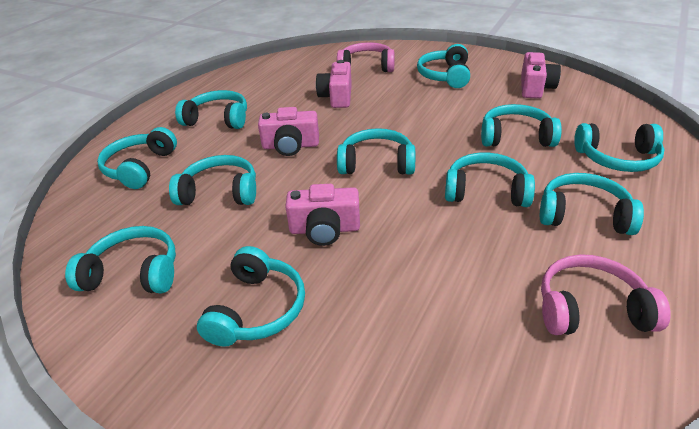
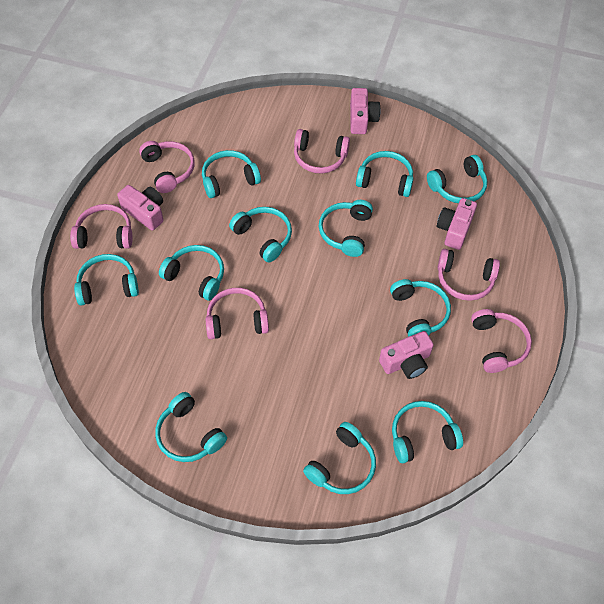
pink headphones: [337,42,395,72] [541,254,671,335] = 2 -> [70,204,132,249] [139,141,195,193] [206,288,269,339] [294,129,350,174] [438,249,500,301] [471,309,532,373] = 6

